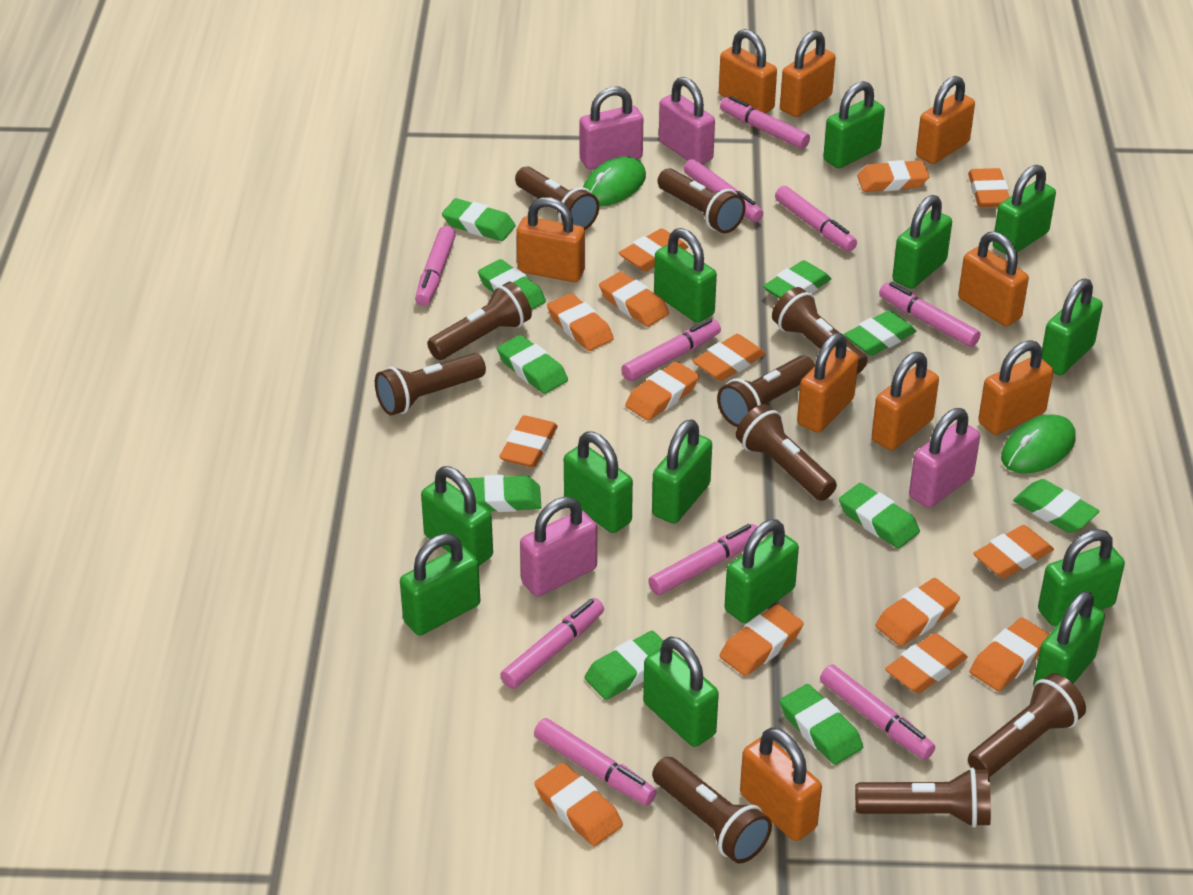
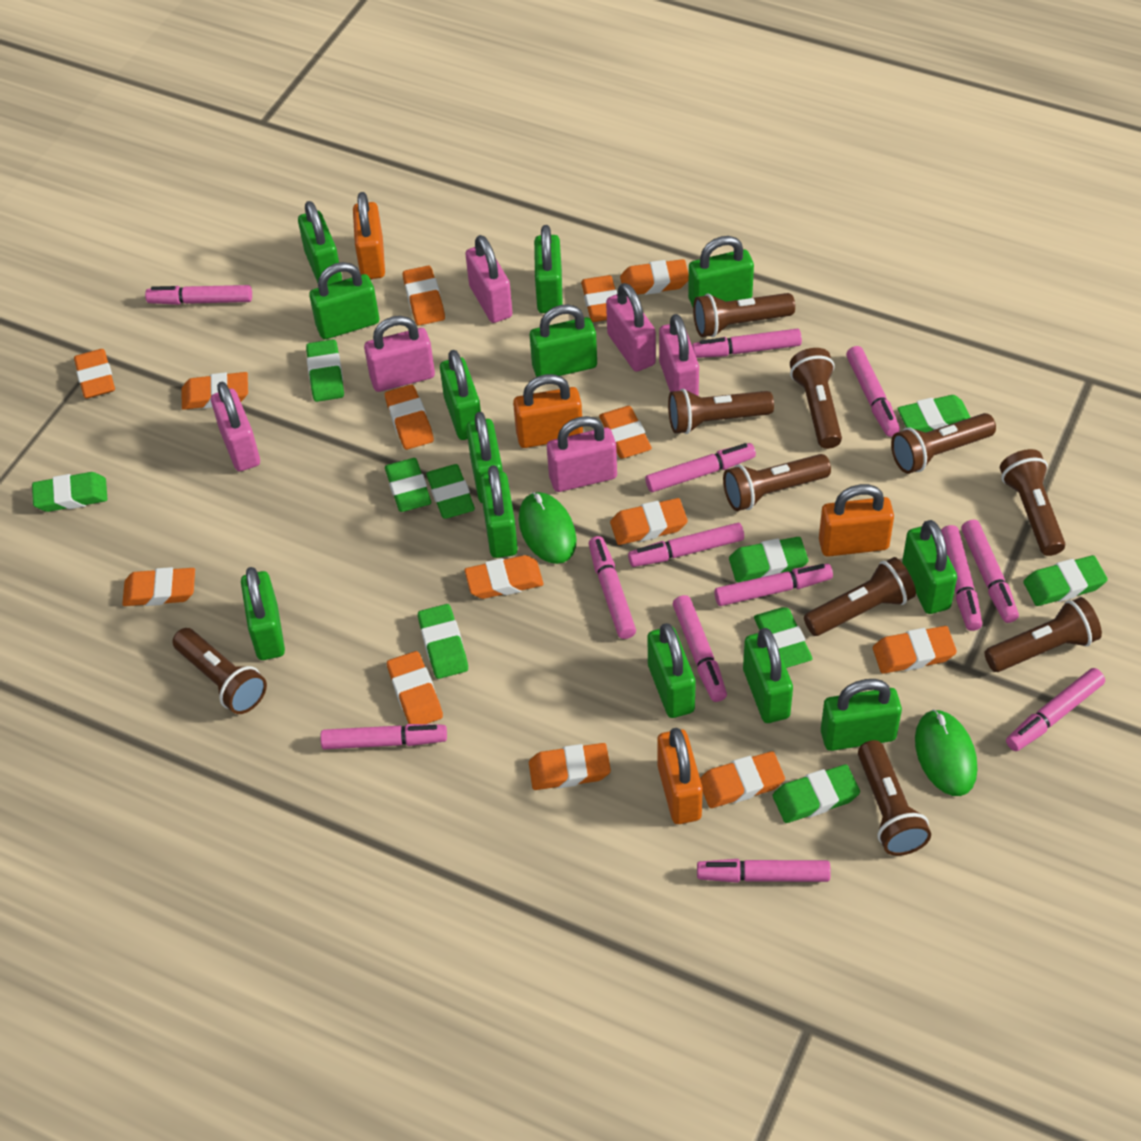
orange padlock: [516,197,585,282] [719,29,777,113] [740,728,822,841] [780,30,835,117] [797,333,858,433] [872,352,939,450] [916,76,975,164] [958,231,1029,326] [978,340,1054,435] = 9 -> [353,192,385,279] [513,374,583,448] [657,728,703,824] [819,484,894,557] = 4
pink marker: [415,226,456,306] [500,598,604,689] [534,718,657,805] [621,319,721,381] [648,524,757,595] [684,159,763,222] [720,96,810,149] [775,186,857,252] [820,664,935,760] [879,282,980,347] = 10 -> [145,285,252,305] [320,724,447,749] [589,536,636,639] [628,523,744,567] [645,443,756,492] [673,595,727,702] [692,329,802,358] [697,859,831,883] [714,564,833,606] [846,346,900,437] [941,525,982,631] [961,520,1019,623] [1006,668,1105,751] = 13
pink padlock: [520,497,597,597] [579,86,643,170] [659,77,715,164] [909,408,980,508] = 4 -> [211,382,260,471] [364,316,435,392] [465,235,513,323] [547,416,617,492] [606,283,656,372] [659,314,699,396] = 6

